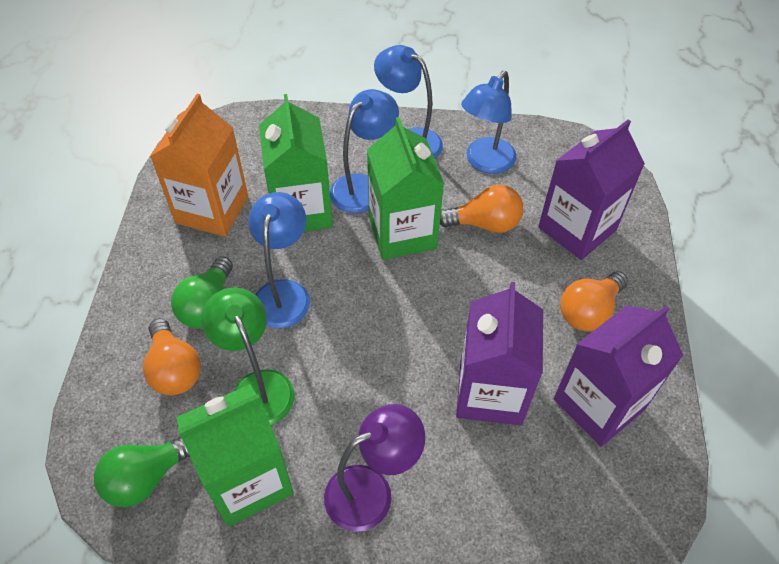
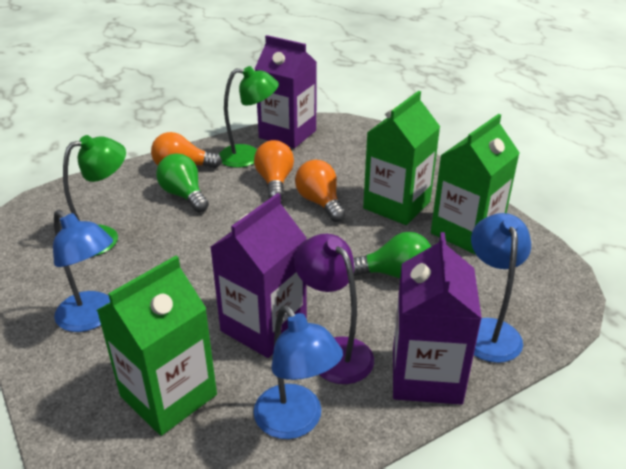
blue lamp: [248,192,310,328] [330,89,399,213] [374,45,443,159] [461,71,517,174] = 4 -> [53,209,113,332] [254,305,343,439] [471,213,531,363] = 3
green lamp: [201,288,294,425] = 1 -> [63,135,126,256] [219,66,279,168] = 2
orange carton: [150,94,248,237] = 1 -> none = 0

